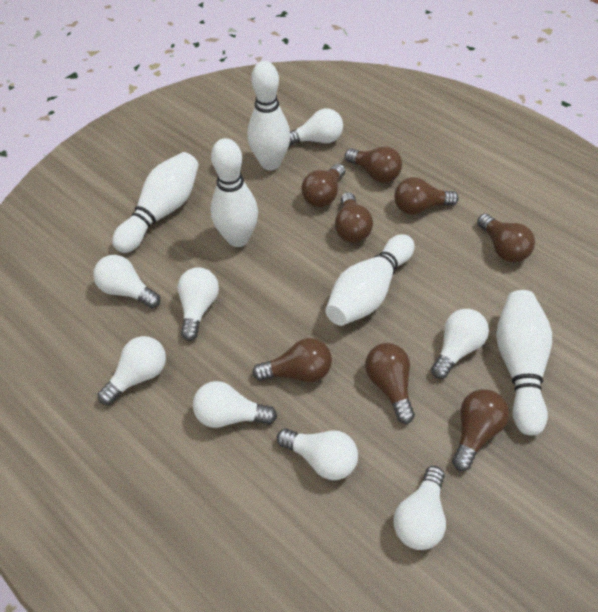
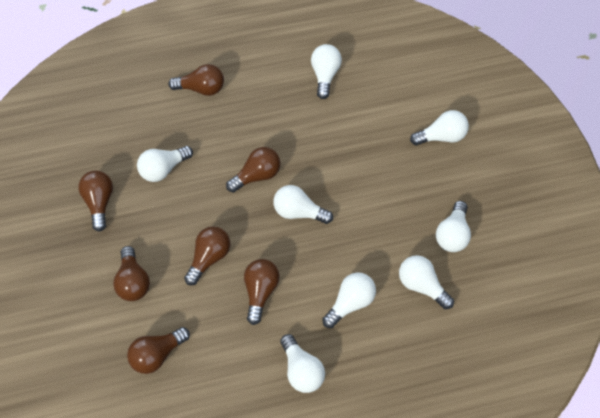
brown light bulb: [252,338,332,382] [301,164,345,207] [335,192,373,242] [345,147,402,183] [365,343,415,424] [394,177,459,215] [452,389,509,471] [477,213,535,262] = 8 -> [78,170,113,232] [113,246,150,301] [127,327,190,374] [168,64,224,96] [184,226,230,285] [226,147,280,193] [244,259,280,325] = 7
white bowling pin: [112,152,199,253] [211,138,258,247] [247,61,290,170] [325,234,414,326] [496,290,552,436] = 5 -> none = 0

